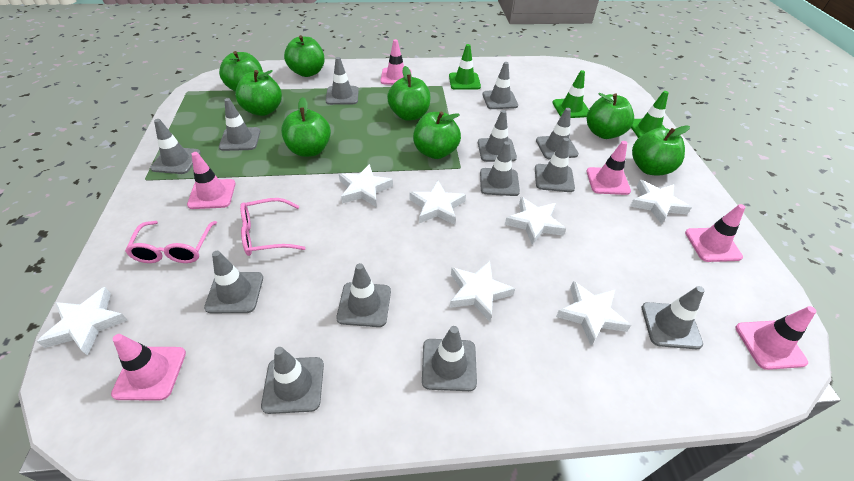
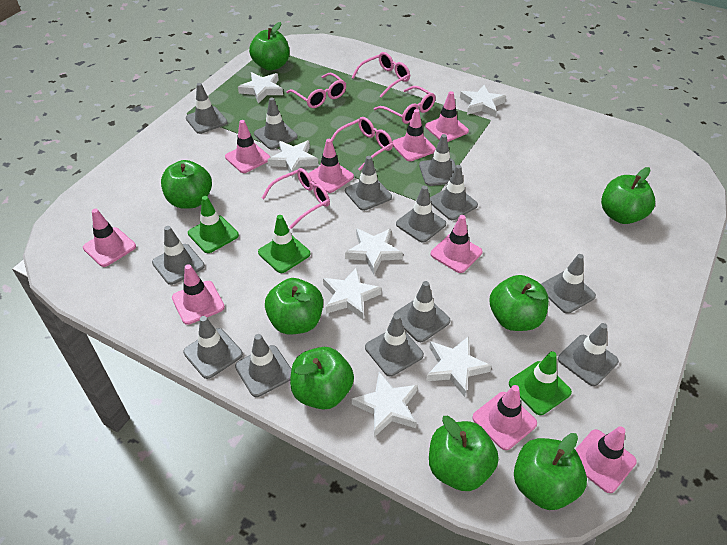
pink glasses: [125,221,217,263] [240,198,306,256] = 2 -> [262,168,330,229] [286,73,346,108] [331,117,393,171] [352,52,410,98] [374,86,435,124] = 5
pink traffic cone: [111,334,186,400] [187,152,236,209] [380,39,412,85] [587,141,631,195] [685,204,745,262] [736,306,816,370] = 6 -> [83,209,136,267] [172,264,225,325] [225,120,270,173] [308,139,354,193] [392,109,436,161] [425,91,469,142] [431,215,483,273] [472,385,537,450] [575,426,637,493] = 9

